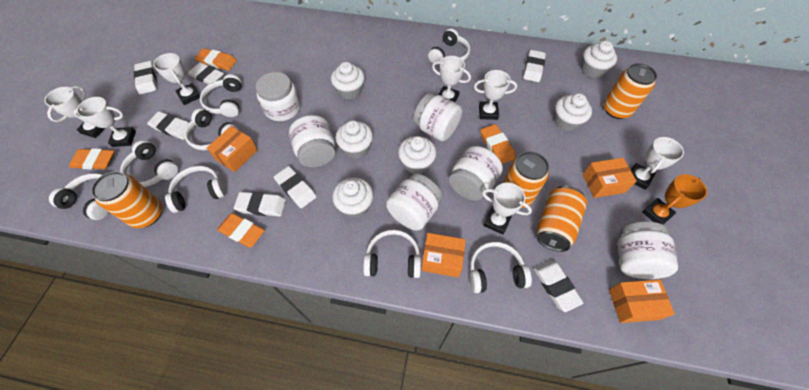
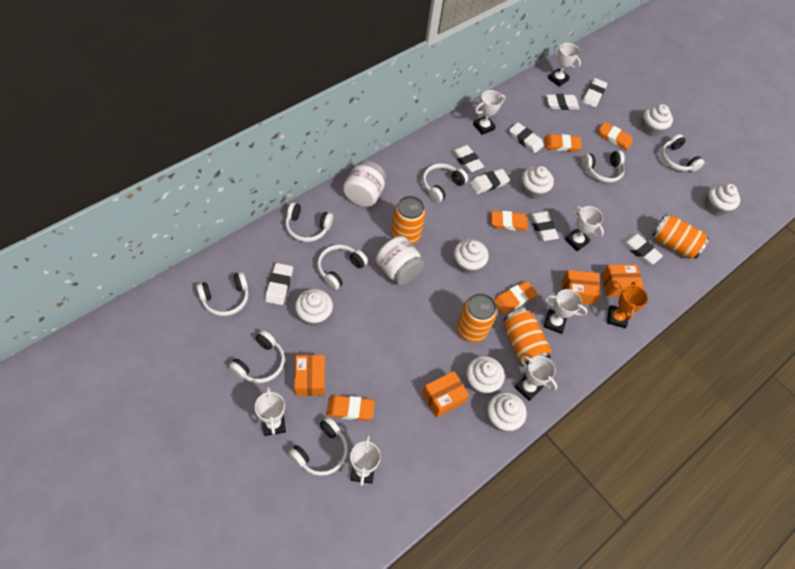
orange eraser: [69,148,114,170] [195,48,237,71] [217,213,265,248] [481,124,515,164] = 4 -> [326,395,375,421] [491,211,528,231] [494,281,537,314] [544,134,582,152] [598,122,633,150] = 5
white cupcake: [331,62,365,100] [332,178,373,218] [335,120,373,159] [398,136,436,174] [554,93,592,132] [581,41,617,78] = 6 -> [295,289,333,326] [454,239,489,275] [466,356,505,395] [487,392,527,432] [522,166,554,199] [641,104,673,137] [705,184,740,216] = 7
white eraser: [134,61,157,94] [147,111,194,140] [188,62,224,85] [234,192,286,217] [274,166,316,208] [523,50,546,82] [533,260,583,312] = 7 -> [265,263,293,305] [451,145,484,173] [470,169,510,194] [509,122,544,153] [529,211,559,241] [546,94,580,110] [582,78,607,107] [622,234,663,264] = 8
white jar: [256,72,301,121] [289,115,335,167] [386,174,442,230] [413,93,462,142] [449,146,503,201] [618,222,678,279] = 6 -> [343,161,386,207] [376,236,425,285] = 2

